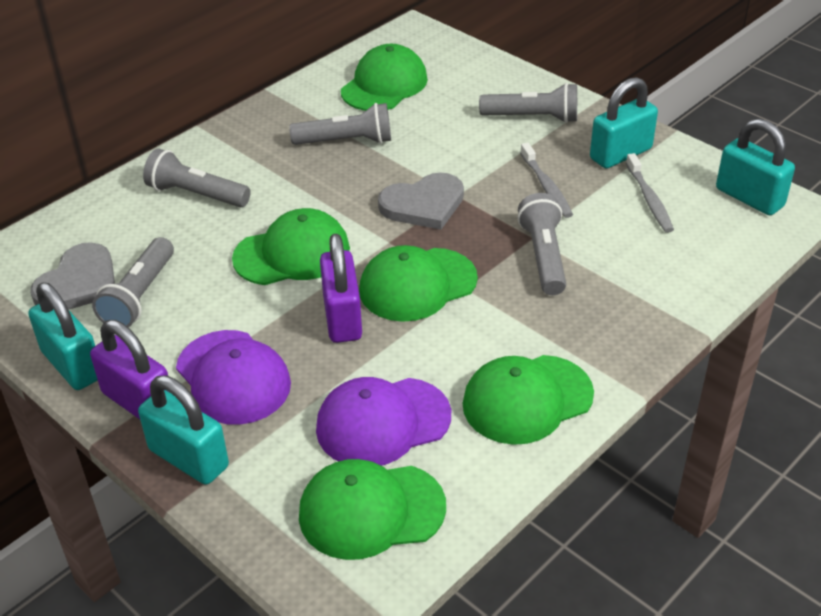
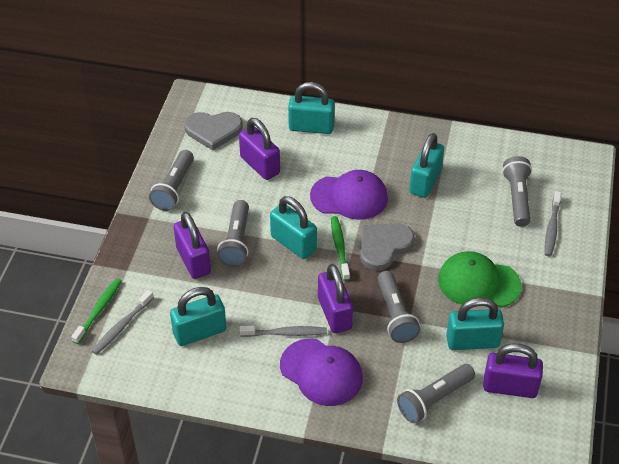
green cap: [232,208,350,285] [299,459,446,560] [341,44,428,111] [359,245,478,322] [462,355,594,445] = 5 -> [438,251,522,307] = 1
green toothbrush: none = 0 -> [71,278,122,344] [331,216,350,281] = 2
grey toothbrush: [520,143,573,218] [626,153,674,233] = 2 -> [92,290,154,355] [239,325,327,337] [545,191,561,256] = 3
purple padlock: [90,320,169,419] [320,234,362,343] = 2 -> [174,212,211,279] [239,118,280,180] [318,264,353,333] [483,344,543,398] = 4
turquoise padlock: [28,282,98,390] [138,376,229,485] [590,77,658,168] [716,119,795,215] = 4 -> [170,287,226,346] [270,196,317,259] [288,82,335,134] [410,133,444,198] [446,297,504,350] = 5

